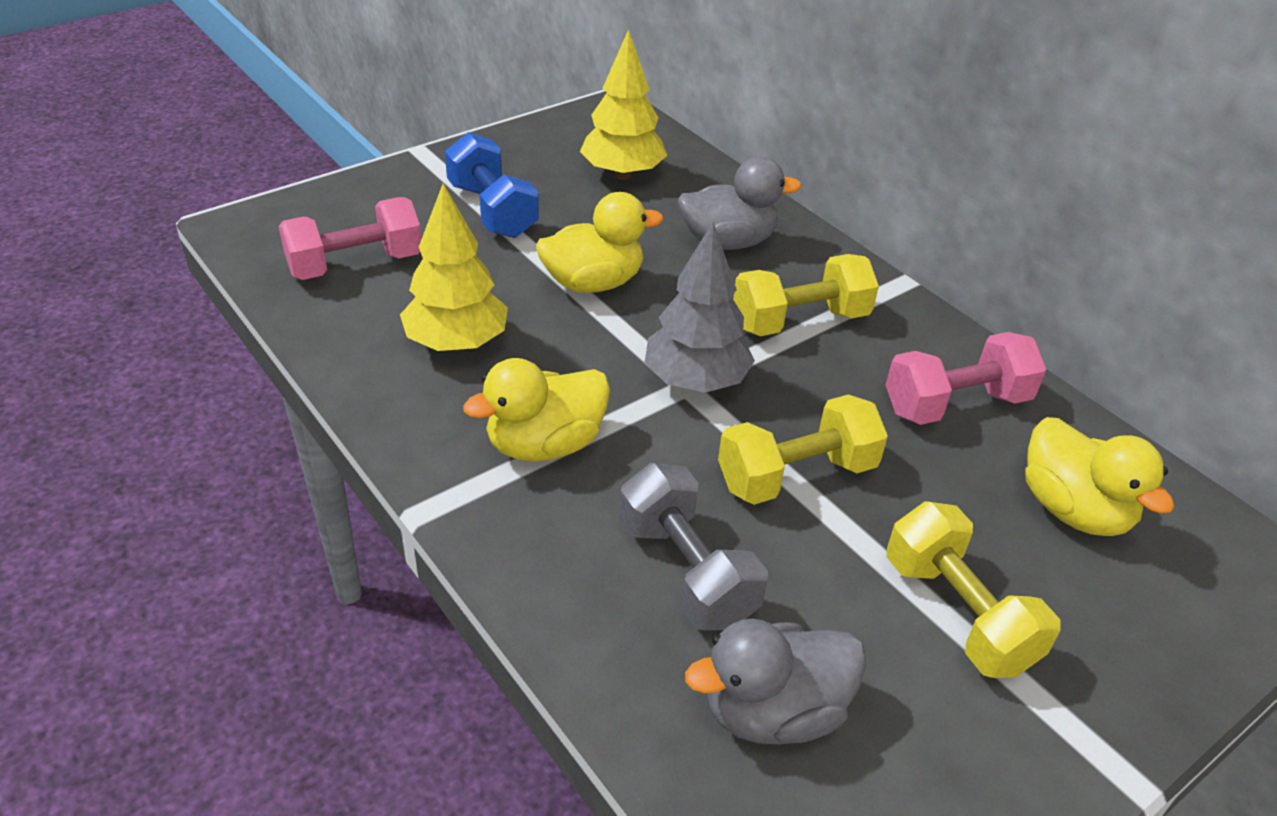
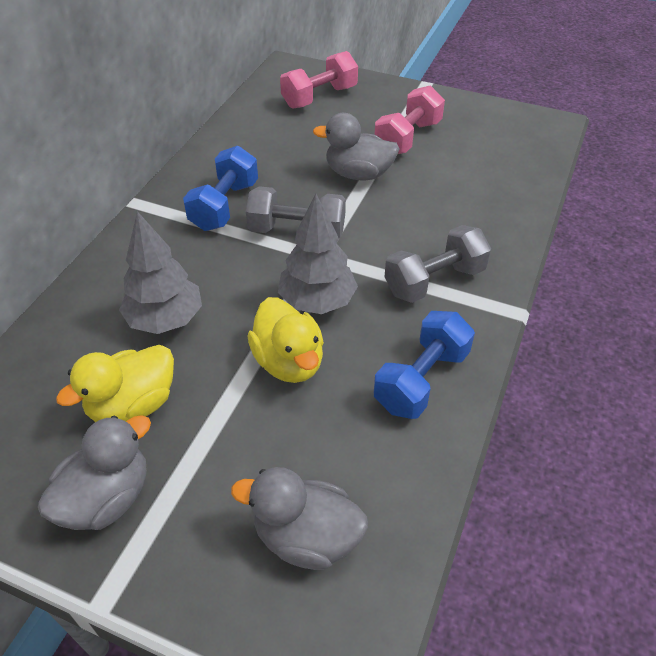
blue dumbbell: [445,132,539,238] = 1 -> [183,146,258,231] [374,311,475,419] = 2
grey duck: [678,157,802,250] [685,619,867,745] = 2 -> [38,415,151,530] [231,467,368,570] [313,113,400,181] = 3
grey dumbbell: [619,463,768,631] = 1 -> [246,186,346,238] [385,225,491,303] = 2
grey tree: [645,222,755,393] = 1 -> [119,211,202,334] [278,193,358,314] = 2
yellow duck: [463,358,610,462] [536,192,663,293] [1026,417,1174,536] = 3 -> [56,345,174,422] [248,297,324,383] = 2
yellow dumbbell: [718,394,888,505] [733,254,879,336] [886,501,1061,678] = 3 -> none = 0
yellow tree: [400,183,508,351] [580,29,667,180] = 2 -> none = 0

